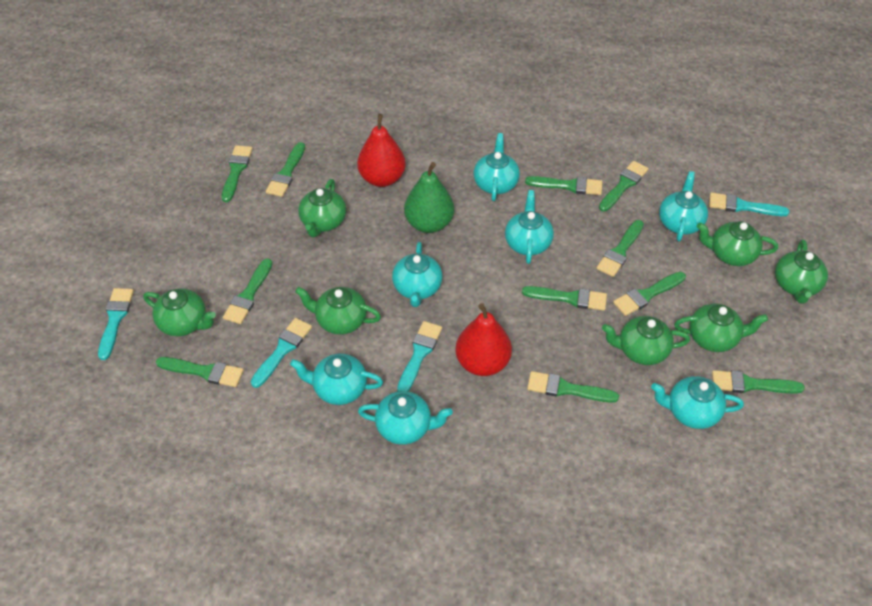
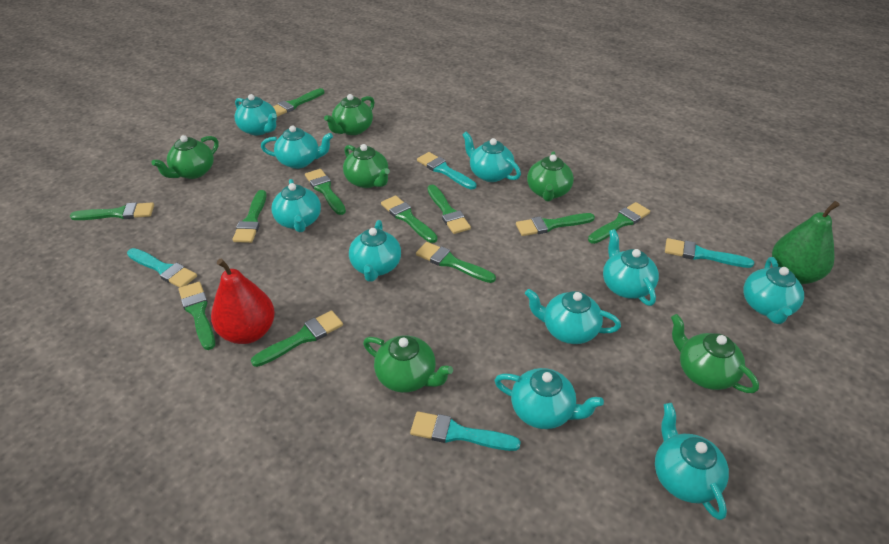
green teapot: [143,288,216,336] [295,287,381,335] [298,179,346,237] [602,316,690,365] [674,303,768,352] [697,221,778,266] [775,239,828,304] = 7 -> [152,135,218,179] [324,94,375,135] [343,144,390,188] [363,335,453,393] [527,151,574,201] [671,314,759,393] = 6
red pear: [357,114,406,187] [455,303,512,376] = 2 -> [211,259,275,344] = 1
turquoise teapot: [290,354,383,405] [358,391,453,445] [392,242,443,307] [474,133,520,201] [505,190,554,264] [651,376,744,429] [659,171,708,242] = 7 -> [234,94,277,135] [261,125,333,169] [271,179,321,232] [349,220,401,282] [462,132,521,182] [494,368,604,429] [525,289,621,344] [603,229,659,306] [655,403,729,520] [743,257,804,324] = 10

